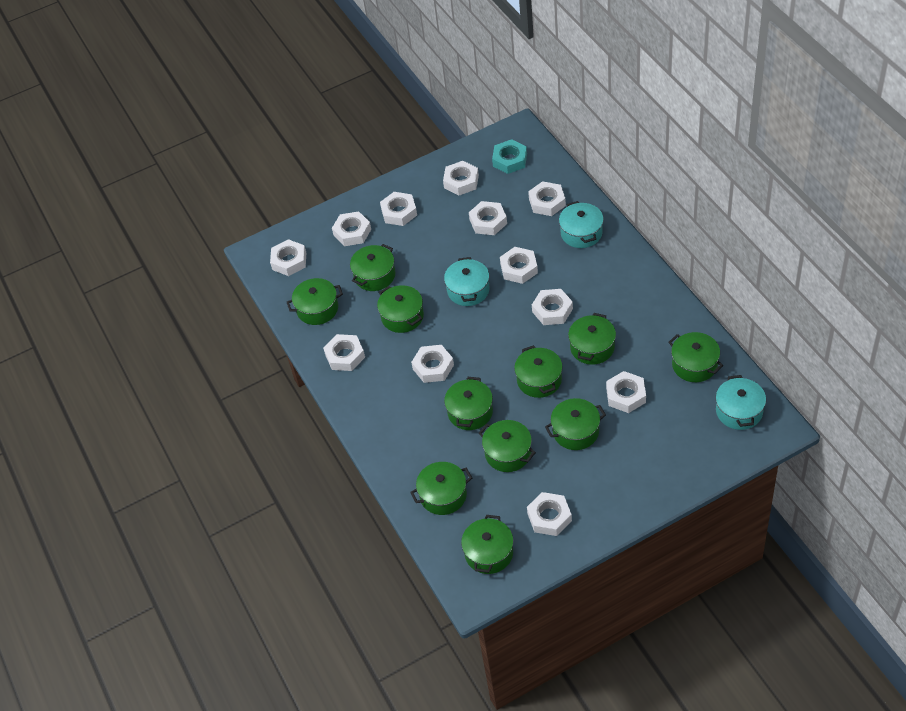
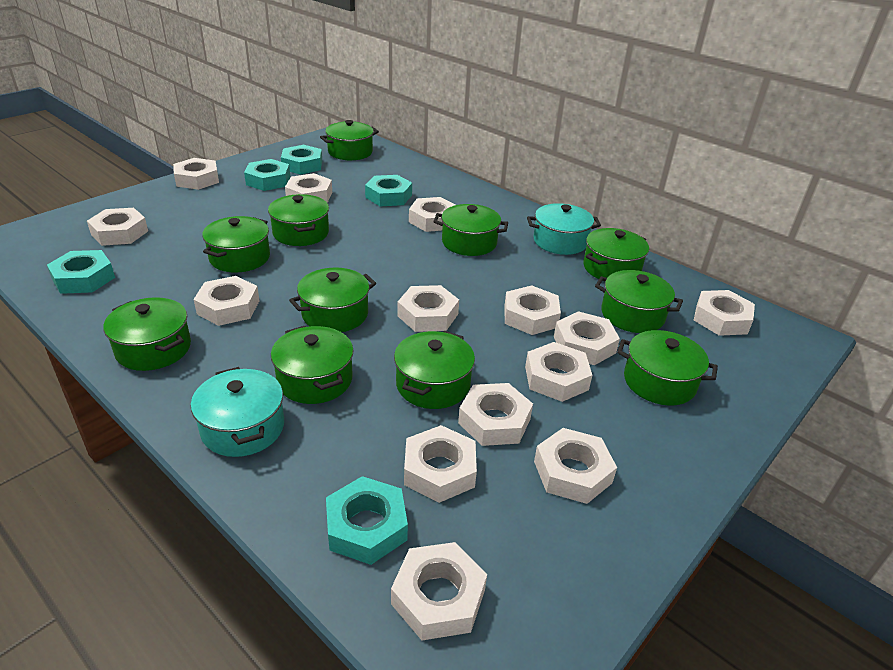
turquoise nut: [492,139,527,174] = 1 -> [47,250,115,294] [244,159,290,191] [281,145,322,175] [326,476,408,565] [365,175,412,206] = 5
turquoise pot: [444,257,490,306] [559,201,604,248] [716,375,766,430] = 3 -> [191,367,284,457] [527,203,601,255] = 2
white nut: [270,239,306,276] [323,334,365,371] [332,211,371,246] [380,192,417,226] [411,345,454,383] [443,161,479,195] [469,201,507,235] [500,247,538,284] [527,492,572,536] [528,181,566,216] [532,289,573,325] [606,371,646,413] = 12 -> [87,208,148,246] [173,158,219,190] [193,276,260,326] [285,173,332,203] [391,542,487,640] [397,285,459,332] [404,425,477,503] [409,197,455,232] [458,383,533,446] [504,285,561,335] [525,342,592,402] [534,428,617,504] [554,311,620,365] [694,290,755,336] = 14

